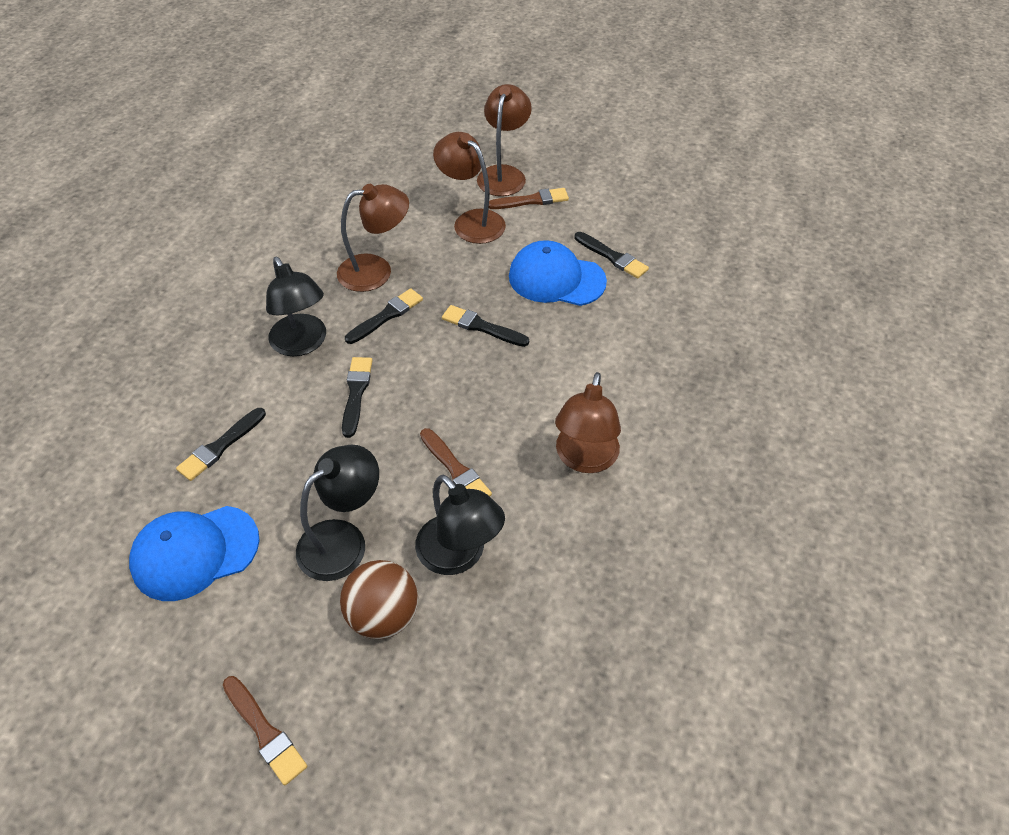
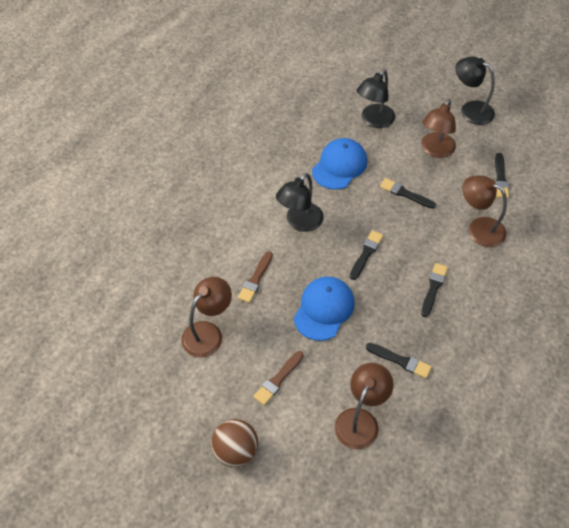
brown brush: [223,676,307,786] [420,428,492,496] [489,188,569,209] = 3 -> [238,251,273,303] [253,351,303,405] = 2

